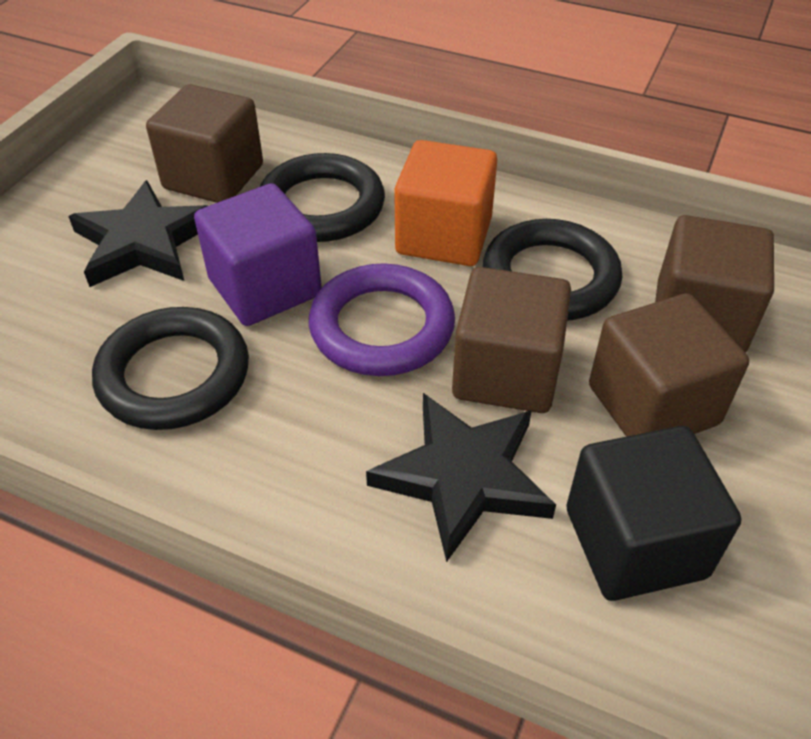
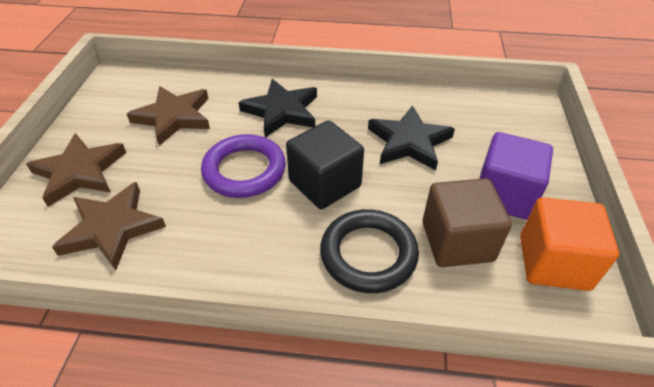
black ring: [92,307,249,430] [260,153,385,242] [483,219,622,321] = 3 -> [320,209,419,293] = 1
brown cube: [146,84,263,203] [452,267,571,413] [589,293,749,437] [655,215,774,353] = 4 -> [423,178,512,267] = 1
brown star: none = 0 -> [26,133,127,207] [52,182,166,270] [127,86,210,146] = 3

